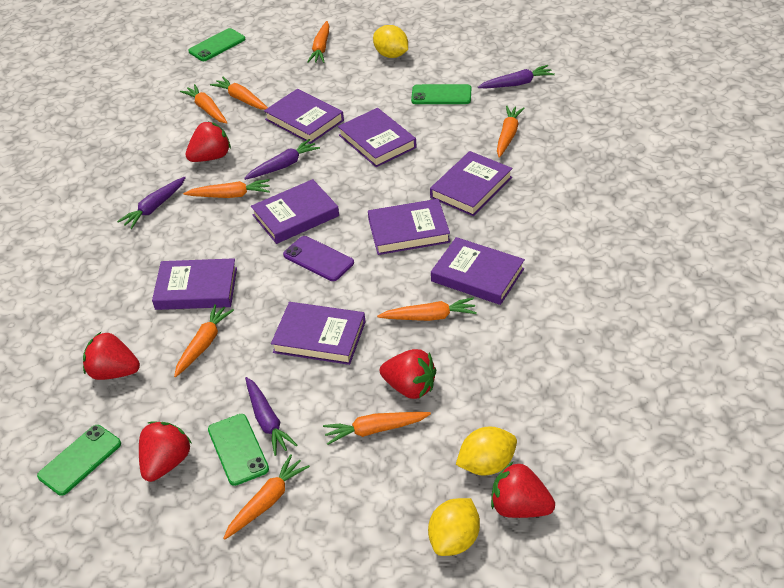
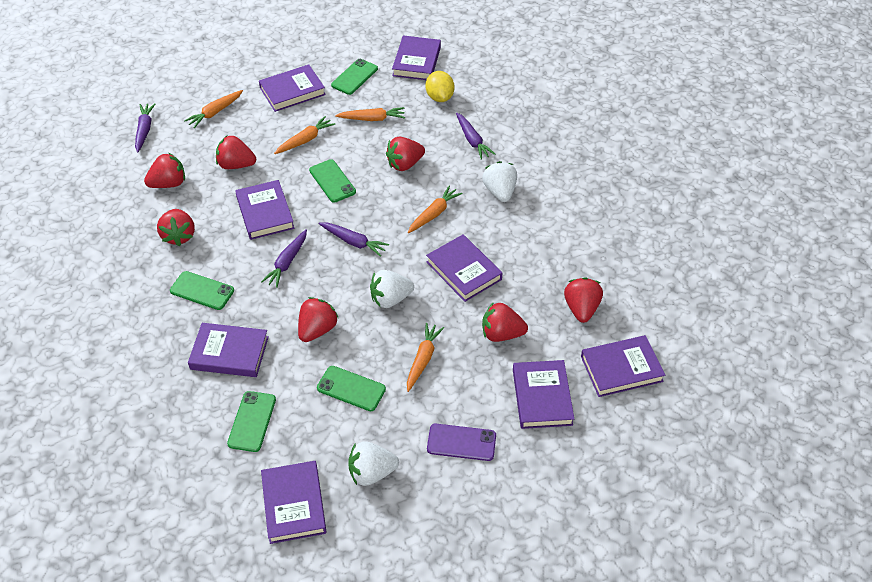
green phone: [37,425,121,496] [188,28,245,61] [208,414,269,486] [411,84,471,104] = 4 -> [170,271,234,310] [227,391,276,452] [309,159,356,203] [317,366,386,411] [331,59,378,95] = 5
orange carrot: [174,304,234,377] [180,84,228,123] [183,179,270,198] [210,77,268,110] [223,454,310,539] [307,21,329,63] [323,412,431,445] [377,298,477,321] [497,106,525,158] = 9 -> [184,90,243,129] [274,116,335,154] [335,107,405,121] [407,323,444,392] [408,186,462,233] = 5
red strawberry: [83,332,140,380] [139,421,191,482] [185,121,231,162] [380,349,436,399] [491,462,555,518] = 5 -> [144,153,185,188] [157,209,195,246] [216,135,256,169] [298,297,338,342] [386,137,425,171] [482,302,528,342] [564,277,603,323] = 7
white strawberry: none = 0 -> [348,441,399,486] [370,270,414,308] [482,161,517,202] = 3
yellow lemon: [373,25,408,58] [428,498,480,556] [456,427,517,476] = 3 -> [426,71,454,102] = 1

